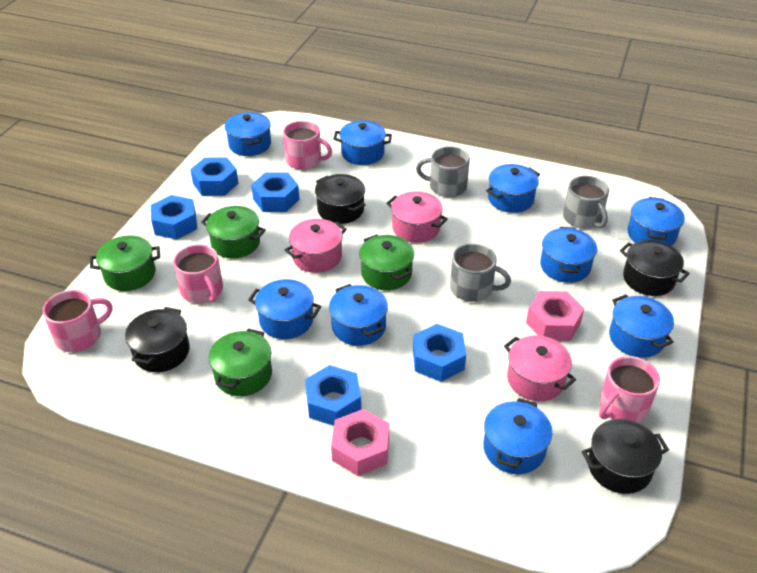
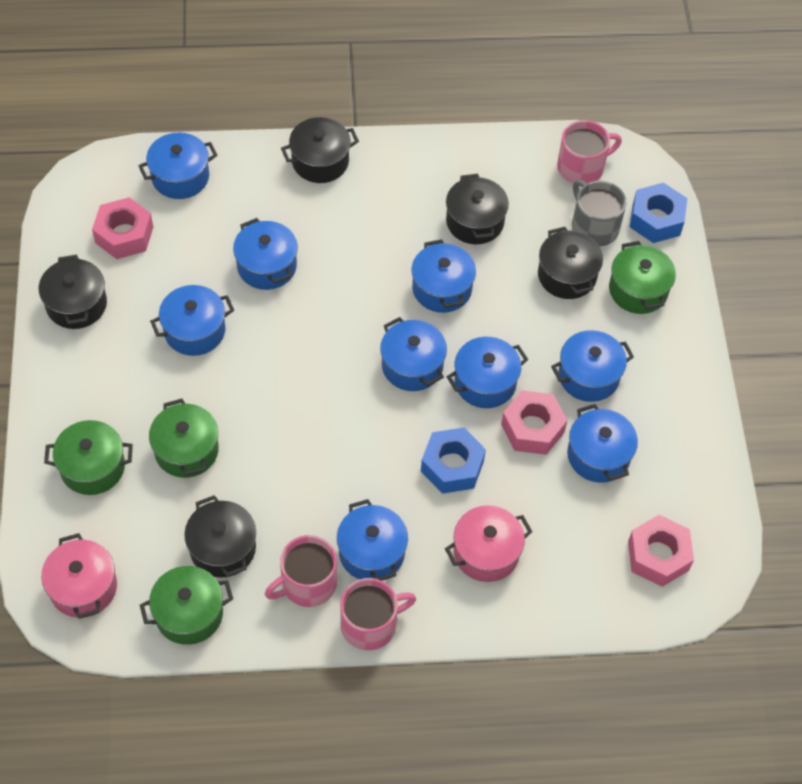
black pot: [125,307,190,372] [315,174,365,224] [582,419,669,494] [620,240,690,296] = 4 -> [39,254,107,329] [184,495,256,578] [281,117,359,183] [446,174,509,244] [538,227,603,299] = 5
blue nut: [151,195,197,240] [190,157,238,196] [251,173,299,212] [305,365,361,426] [413,324,466,382] = 5 -> [421,427,486,494] [630,183,687,243] = 2
grey mug: [416,146,470,197] [450,243,511,302] [563,176,609,229] = 3 -> [572,180,627,247] = 1
pink mug: [43,290,113,352] [173,244,223,303] [283,121,332,170] [599,356,660,423] = 4 -> [265,535,337,607] [340,578,416,650] [557,120,622,184] = 3
pink nut: [331,409,389,476] [526,291,584,341] = 2 -> [92,197,153,259] [501,390,568,455] [628,515,694,587] = 3
pink pot: [285,219,347,273] [386,191,448,243] [504,336,576,401] = 3 -> [41,533,117,619] [445,505,532,582] = 2

